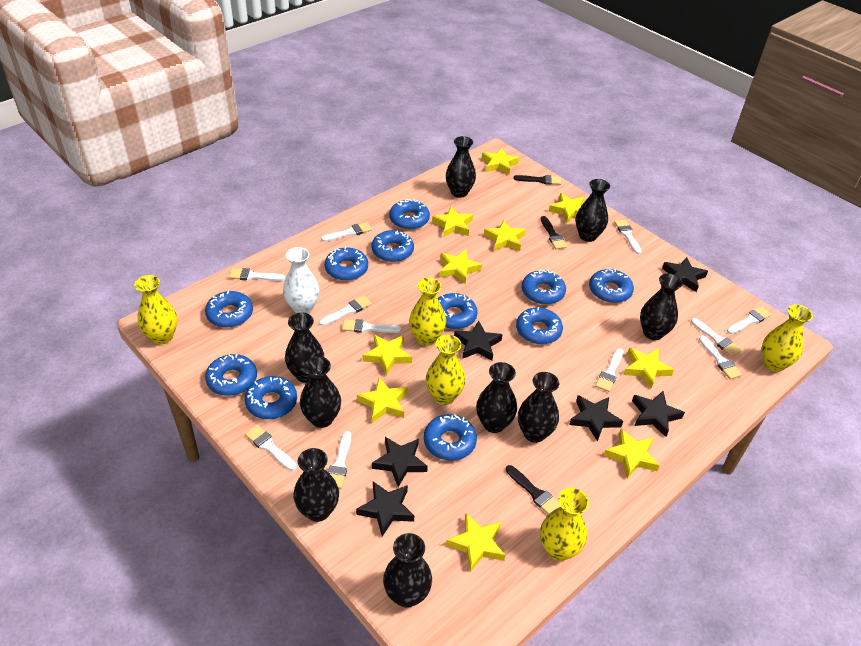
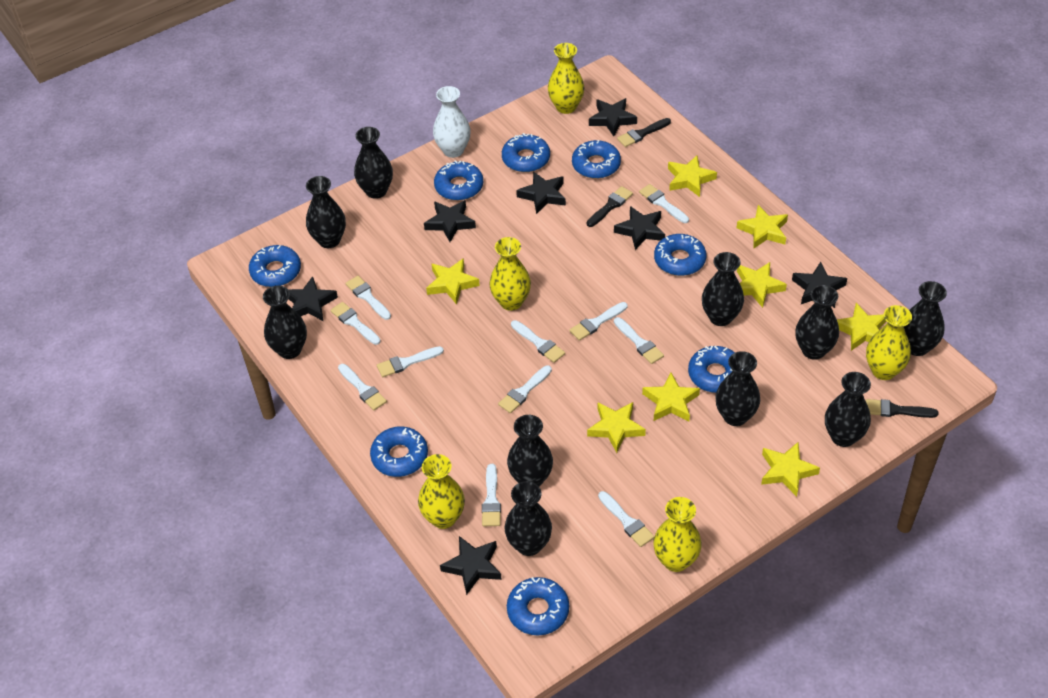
black star: [356,481,414,536] [372,437,428,487] [454,321,502,360] [569,395,623,442] [632,391,685,437] [662,257,708,292] = 6 -> [288,276,338,321] [424,200,476,242] [440,536,502,595] [516,172,566,214] [589,98,637,136] [614,206,665,250] [792,262,847,308] = 7
black vase: [285,313,324,383] [293,448,339,522] [300,356,341,428] [383,533,432,608] [446,136,476,198] [476,362,517,433] [518,372,559,443] [576,179,610,242] [640,273,683,340] = 9 -> [263,286,307,359] [306,176,346,248] [354,127,393,199] [505,481,552,556] [507,415,553,486] [702,252,744,326] [715,351,760,426] [795,285,839,360] [825,372,871,447] [904,281,947,356] = 10
blue donut: [205,291,253,328] [205,354,257,396] [245,376,297,419] [325,247,368,281] [372,230,414,262] [389,199,430,230] [424,414,477,461] [438,293,478,329] [516,307,563,344] [521,269,566,305] [589,269,634,303] = 11 -> [249,245,301,287] [370,426,428,477] [434,160,483,200] [502,133,550,172] [507,577,569,635] [572,140,621,179] [654,234,706,276] [688,345,735,393] = 8
yellow star: [357,377,408,423] [363,334,412,376] [432,207,473,237] [440,249,482,284] [446,513,505,572] [481,148,519,175] [484,220,526,251] [549,193,585,223] [603,429,660,479] [623,348,674,388] = 10 -> [426,258,480,304] [587,402,646,453] [642,372,700,422] [668,156,717,197] [737,205,788,248] [737,262,787,308] [761,442,820,497] [837,303,886,351] = 8

